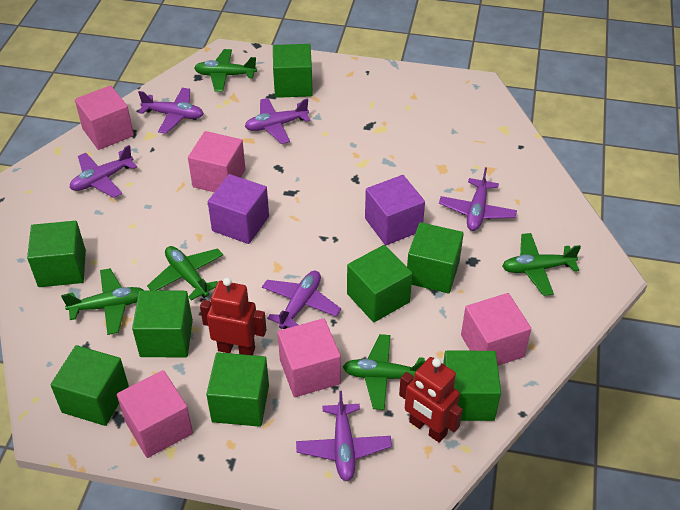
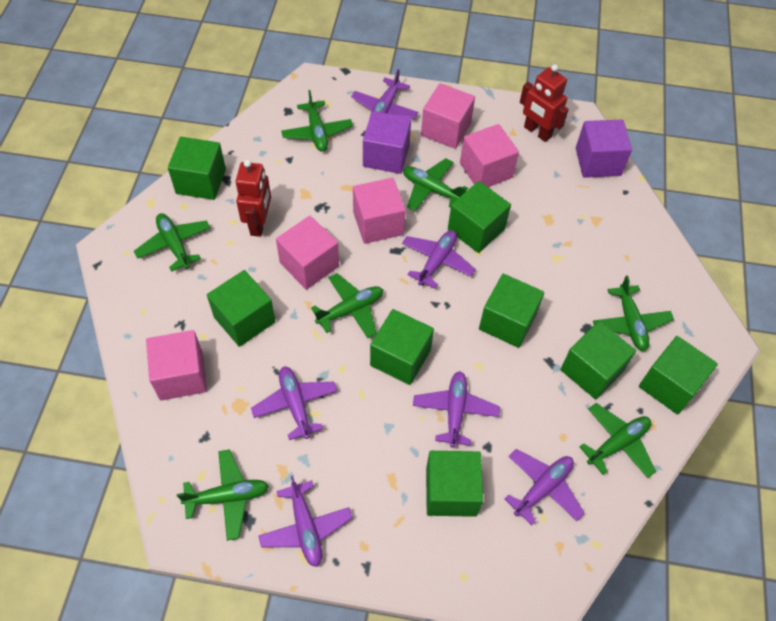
green plane: [61,268,144,335] [147,246,223,301] [194,49,257,92] [343,334,425,410] [502,233,581,296] = 5 -> [134,213,211,272] [177,449,269,541] [281,90,353,152] [311,273,383,338] [403,158,468,211] [579,403,656,478] [593,275,674,351] = 7

